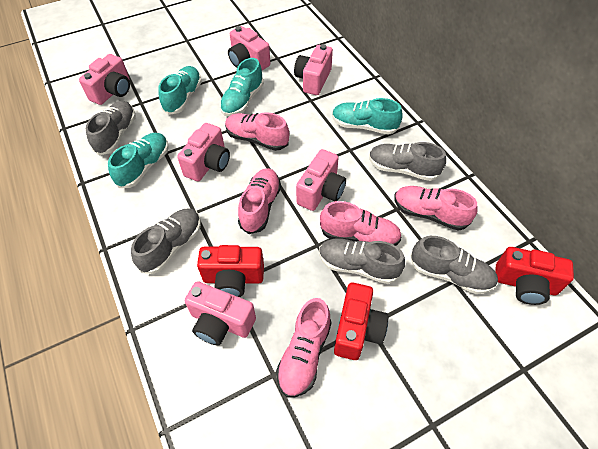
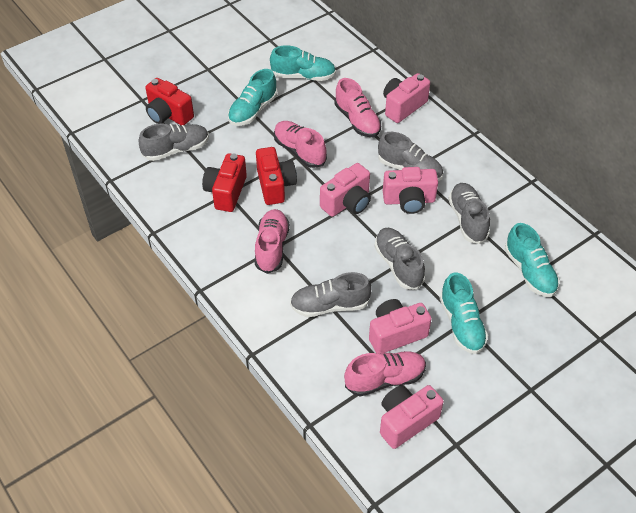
pink camera: [79,54,130,105] [177,123,230,182] [185,281,256,346] [228,26,270,70] [294,44,333,95] [296,149,346,211] = 6 -> [320,163,371,217] [369,299,432,354] [380,385,444,449] [383,73,430,123] [383,167,438,214] = 5
pink shoe: [225,112,289,151] [238,168,281,234] [276,298,332,398] [320,201,402,246] [394,186,478,230] = 5 -> [255,209,290,274] [274,121,327,168] [335,78,381,137] [344,351,426,397] = 4

